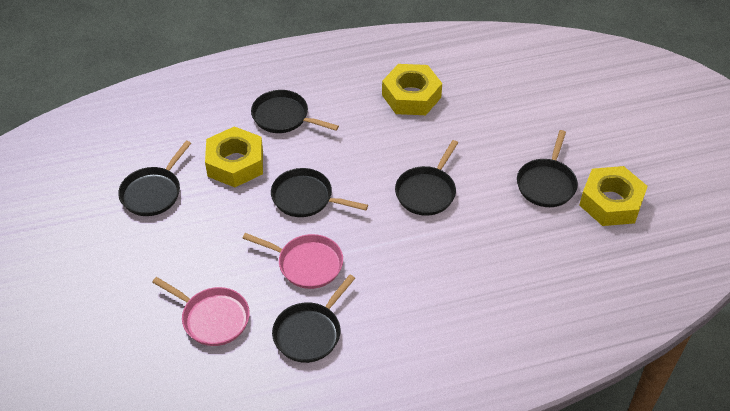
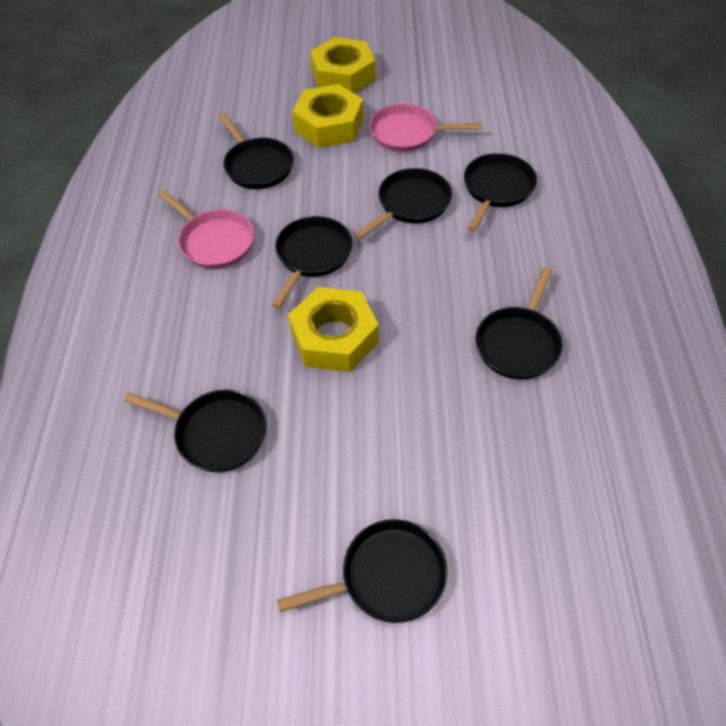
black pan: [118,141,191,216] [251,90,339,133] [271,168,368,217] [272,275,355,363] [395,140,458,216] [517,130,578,207] = 6 -> [124,390,266,472] [218,113,294,189] [272,216,352,308] [277,519,447,623] [355,168,452,239] [464,153,537,232] [476,267,562,380] = 7

